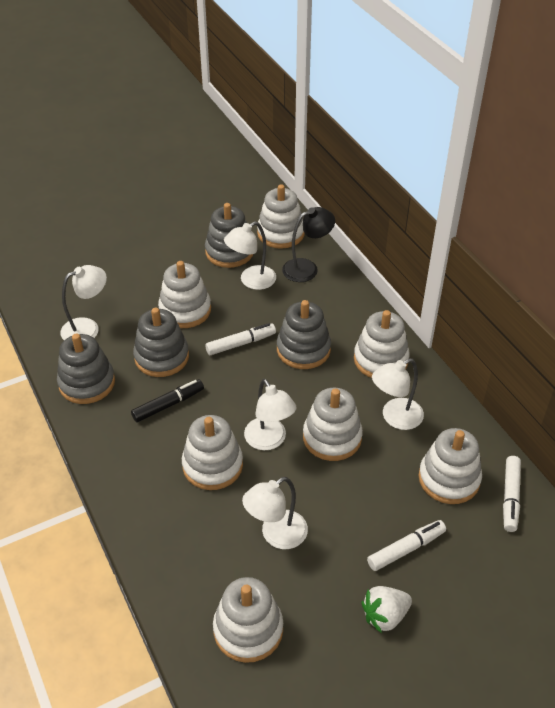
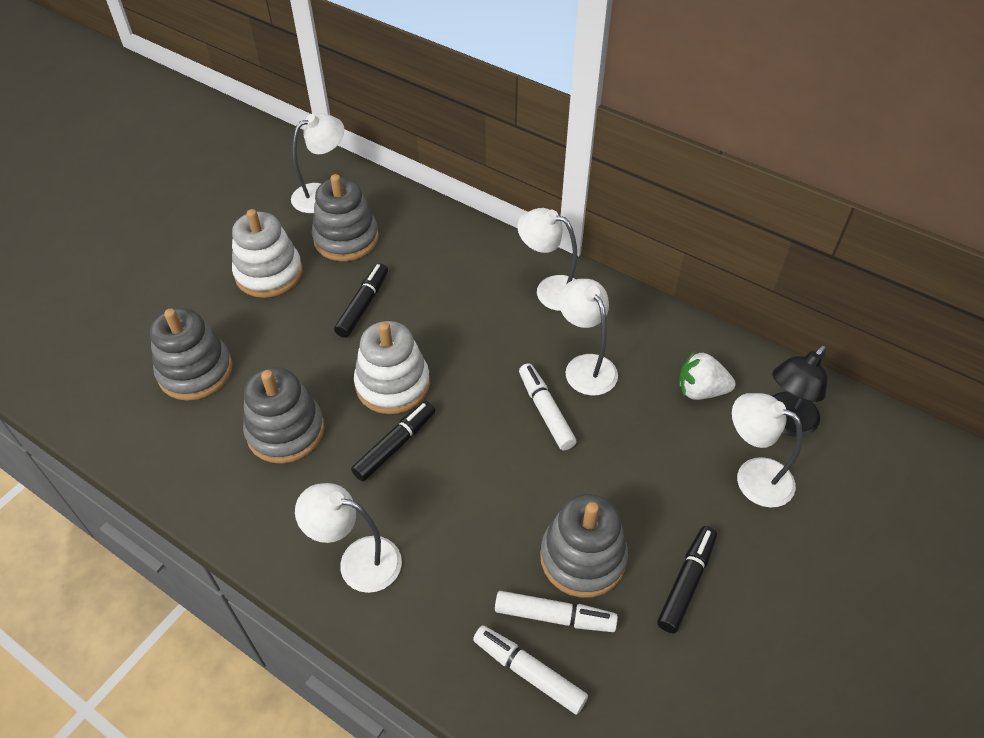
black marker: [131,379,204,422] = 1 -> [334,263,388,338] [351,401,435,481] [657,526,717,633] = 3
white stacking toy: [158,261,211,328] [182,415,243,490] [213,577,283,663] [257,184,305,249] [303,388,363,461] [354,310,410,378] [418,428,482,504] = 7 -> [232,209,302,298] [354,321,430,414] = 2

